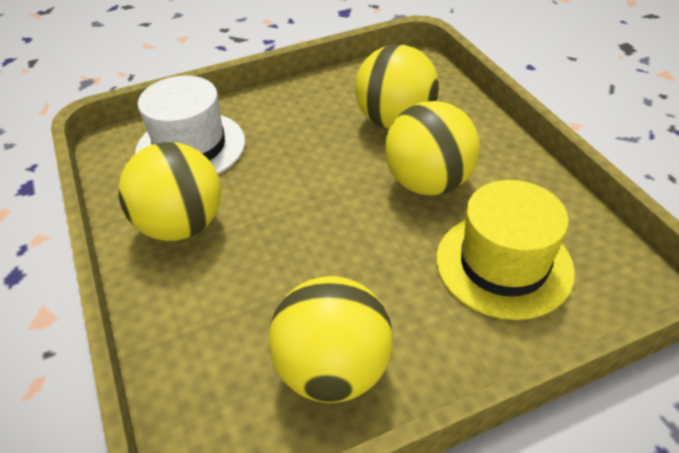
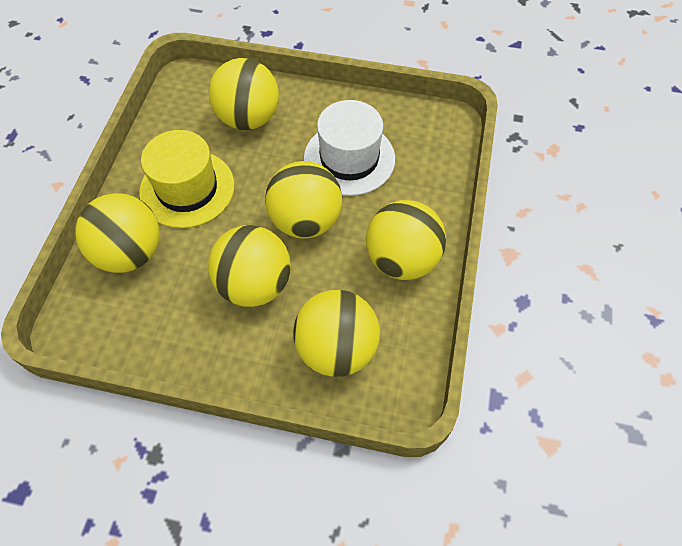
yellow ball: [118,142,221,241] [269,276,393,403] [355,44,439,129] [385,101,480,196] = 4 -> [76,193,160,273] [208,225,291,307] [209,58,279,130] [265,161,342,239] [293,290,380,377] [366,200,446,280] = 6

